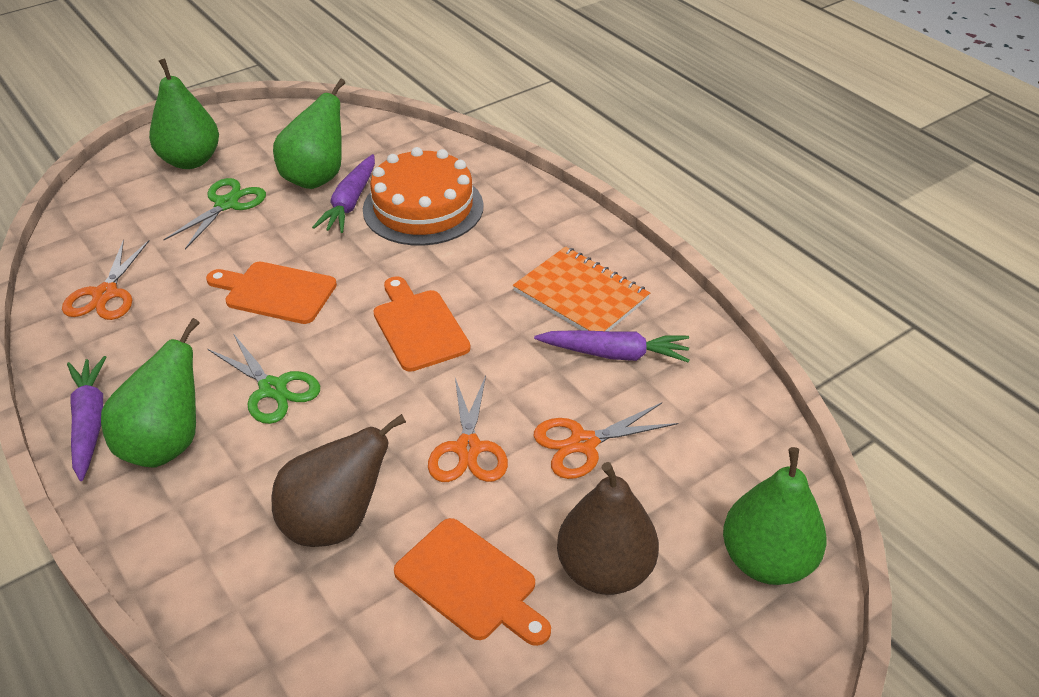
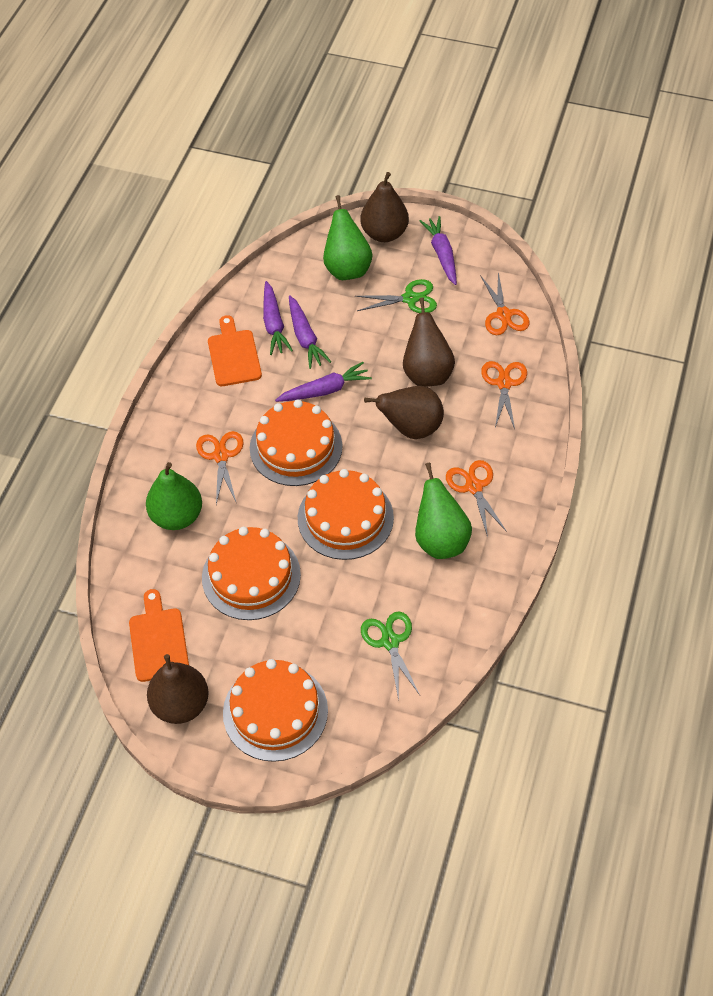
brown pear: [272,414,406,547] [557,462,659,595] = 2 -> [147,654,209,724] [361,172,409,242] [364,386,444,439] [403,297,455,387] = 4
green pear: [101,318,200,468] [149,58,219,169] [273,79,345,189] [723,447,827,585] = 4 -> [146,462,202,530] [323,195,373,280] [415,463,472,559] = 3
orange cake: [363,147,484,246] = 1 -> [202,527,301,620] [223,659,328,762] [250,399,343,486] [298,469,394,560] = 4
orange cutting board: [206,262,337,324] [373,276,470,372] [394,518,551,646] = 3 -> [129,589,189,682] [208,315,262,386] = 2
orange notebook: [513,246,650,331] = 1 -> none = 0
orange scissors: [62,239,150,320] [428,376,508,482] [533,403,678,479] = 3 -> [196,431,244,504] [446,460,507,537] [480,272,530,335] [481,361,527,429] = 4
purple carrot: [67,356,107,481] [312,154,375,233] [534,330,690,363] = 3 -> [263,281,293,355] [275,362,372,402] [289,295,331,369] [420,216,457,285] = 4

